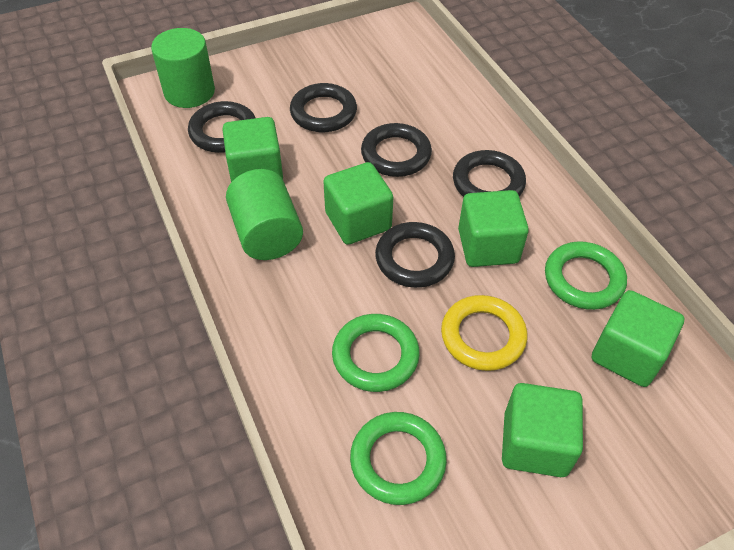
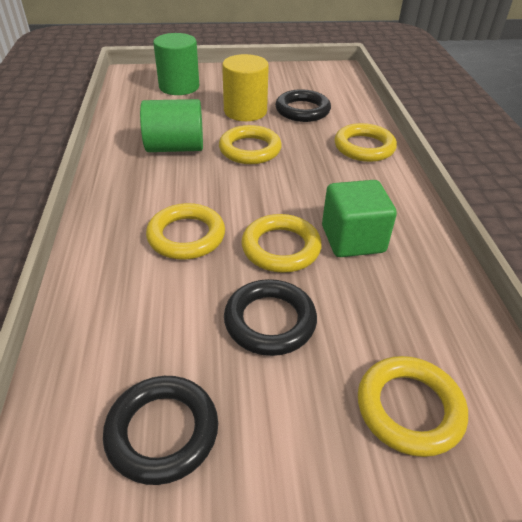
black ring: [188,101,256,153] [290,83,357,132] [361,123,432,177] [375,222,455,288] [453,150,526,197] = 5 -> [103,376,218,485] [224,279,317,356] [275,89,331,122] = 3
green cube: [222,117,283,182] [323,162,393,245] [458,190,529,267] [502,383,583,477] [592,290,685,387] = 5 -> [322,180,397,257] = 1
green ring: [332,314,420,392] [350,412,447,505] [545,241,627,310] = 3 -> none = 0
yellow cylinder: none = 0 -> [222,54,269,121] = 1
yellow ring: [441,295,527,371] = 1 -> [146,203,225,260] [219,125,282,164] [241,214,322,273] [334,123,397,162] [358,356,468,457] = 5

